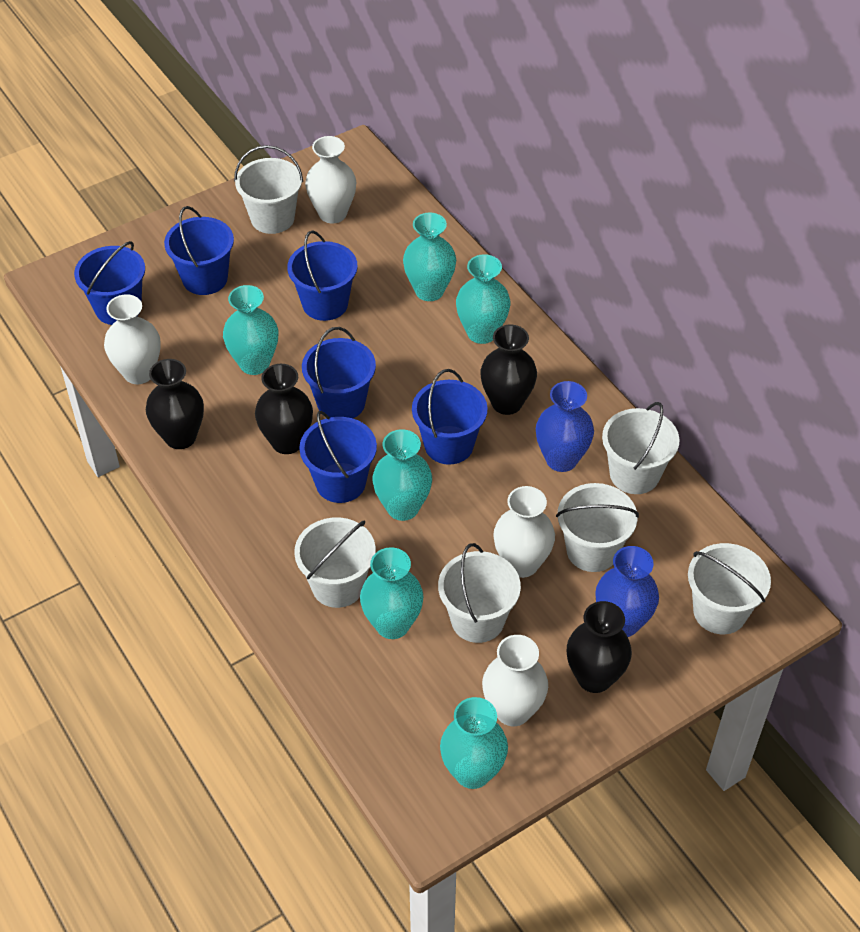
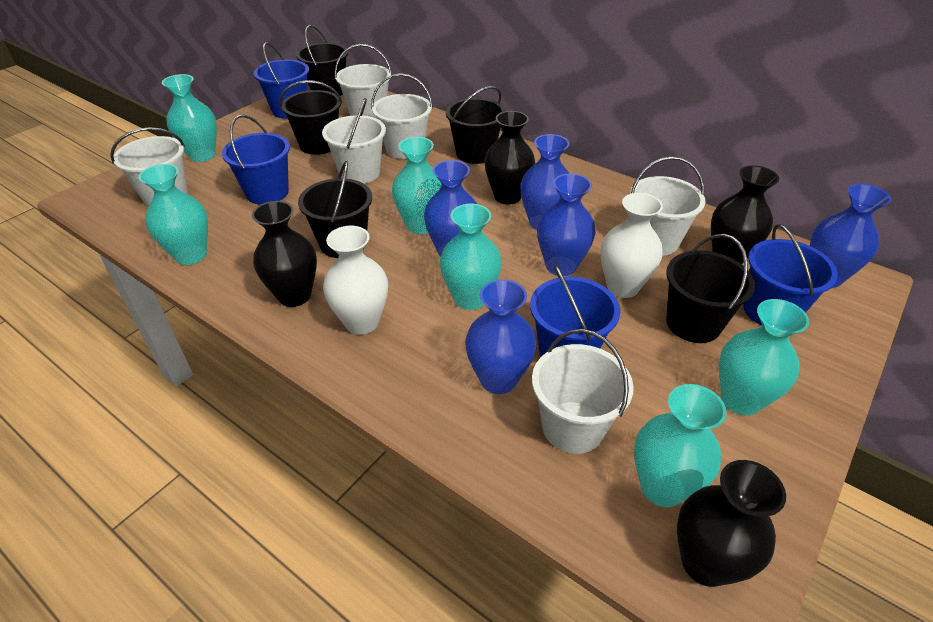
black bucket: none = 0 -> [280,80,342,155] [296,25,348,96] [298,161,372,258] [446,86,506,164] [666,234,755,343] = 5
blue bucket: [74,241,145,325] [164,206,234,295] [287,231,358,321] [299,411,377,503] [302,327,376,418] [412,369,488,465] = 6 -> [222,115,290,205] [254,42,309,119] [530,264,620,357] [743,224,838,326] = 4
blue vase: [536,381,594,472] [595,546,659,637] = 2 -> [424,160,477,257] [465,279,536,394] [520,134,570,230] [537,174,596,276] [810,184,891,288] = 5
white vase: [104,294,161,384] [305,136,356,224] [482,635,548,726] [493,486,555,578] = 4 -> [323,226,388,335] [601,193,663,298] = 2

